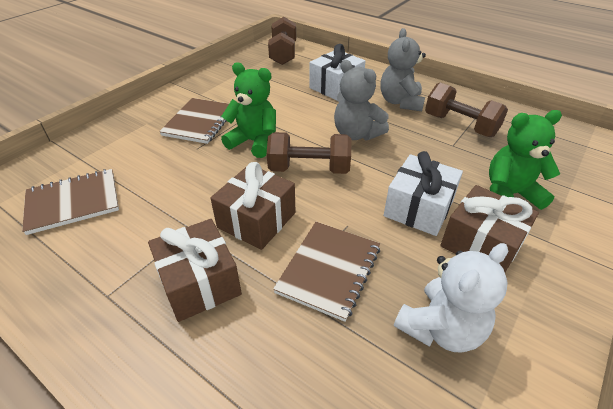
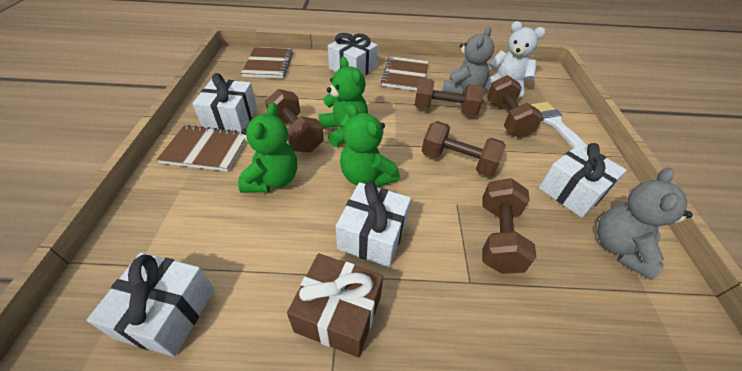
brown dumbbell: [267,132,352,174] [268,17,296,65] [425,83,508,137] = 3 -> [265,89,324,152] [415,78,484,116] [422,121,505,177] [482,178,536,274] [487,75,543,138] = 5
brown gift: [148,219,242,322] [210,162,296,250] [440,185,539,272] = 3 -> [287,253,383,358] = 1
green teddy bear: [221,62,276,158] [489,110,562,210] = 2 -> [238,103,297,193] [318,57,368,147] [340,104,400,187] = 3
white brush: none = 0 -> [531,102,586,148] = 1
white gift: [309,44,366,100] [384,151,463,236] = 2 -> [86,253,214,357] [192,73,257,132] [328,33,378,76] [336,182,411,267] [539,143,627,218] = 5

